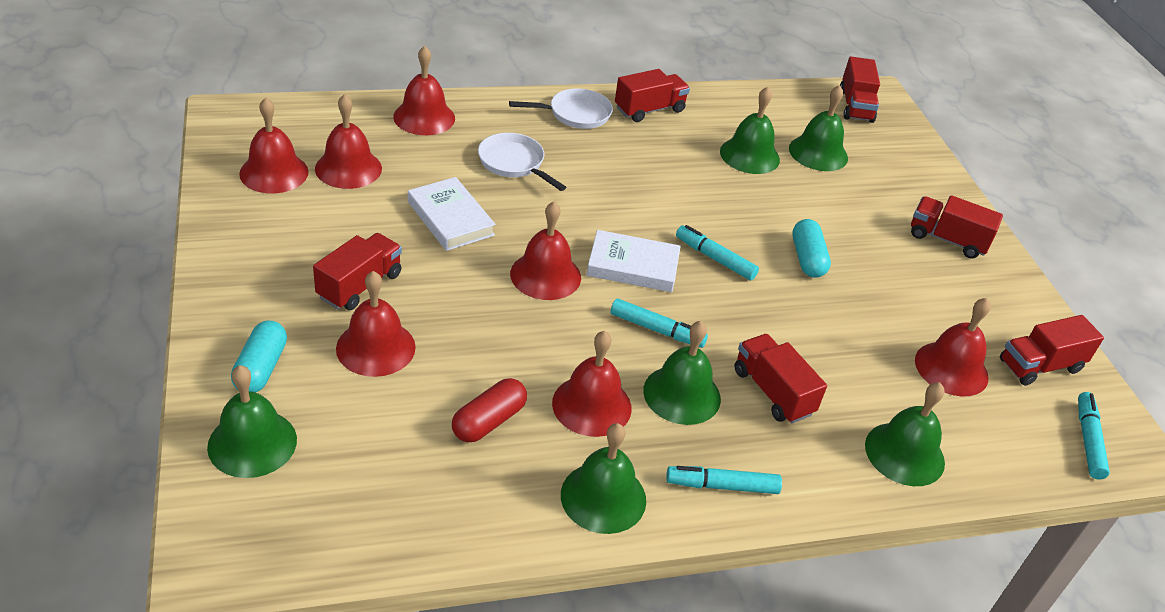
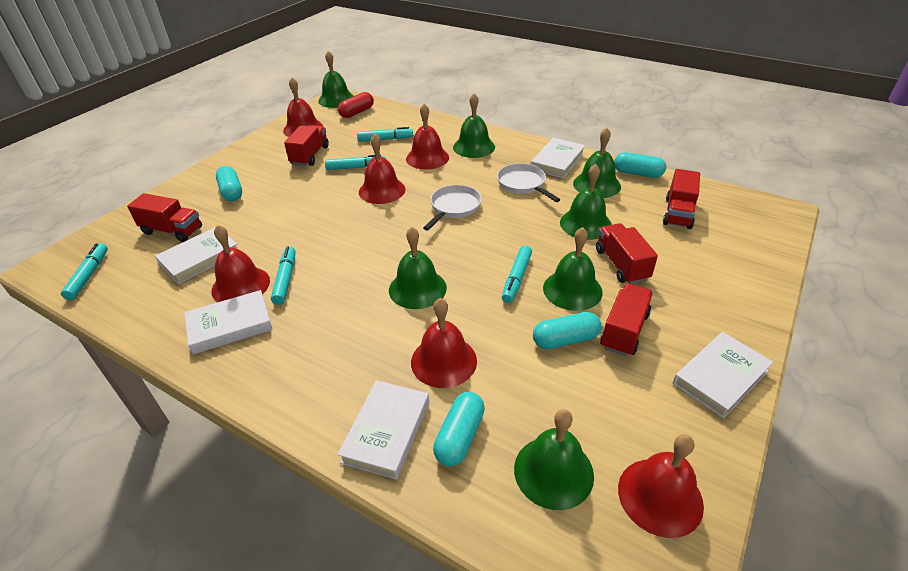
green bell: [207,365,297,478] [561,423,646,534] [643,321,721,425] [720,87,780,174] [789,85,848,171] [865,382,945,486] = 6 -> [318,51,353,108] [389,227,447,309] [453,93,495,158] [514,409,594,510] [543,227,603,311] [560,164,612,240] [573,127,621,198] = 7
red bell: [239,97,309,194] [315,94,382,189] [336,271,416,377] [393,46,455,135] [510,201,581,300] [552,331,632,437] [915,298,991,396] = 7 -> [211,225,270,302] [283,77,323,137] [359,134,405,204] [406,104,449,170] [411,298,477,388] [618,434,704,538] = 6
red truck: [313,233,402,310] [615,69,690,122] [734,334,827,424] [840,57,880,123] [911,195,1003,259] [1000,315,1104,386] = 6 -> [127,193,202,242] [284,125,329,166] [596,223,658,284] [600,283,653,356] [663,169,700,229] = 5
turquoise capsule: [231,321,287,393] [792,219,831,278] = 2 -> [216,166,242,201] [433,392,485,466] [533,312,601,349] [614,152,666,178] = 4
turquoise marker: [610,298,708,348] [666,466,782,494] [676,225,759,281] [1078,392,1110,480] = 4 -> [61,243,108,300] [271,246,296,305] [325,154,385,170] [357,127,413,142] [502,246,532,303] = 5
white book: [408,177,496,251] [587,230,681,292] = 2 -> [155,227,237,284] [184,290,273,354] [338,380,429,480] [531,138,585,179] [673,332,773,419] = 5

